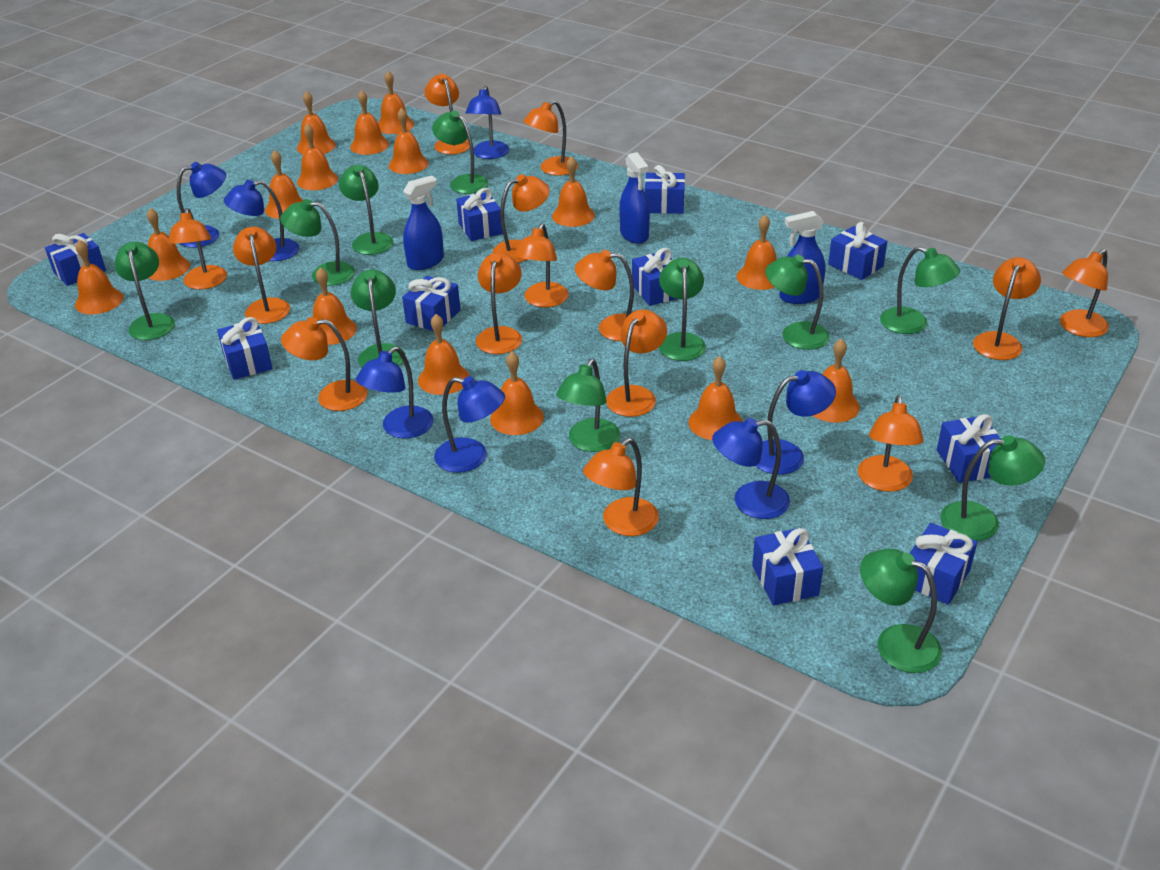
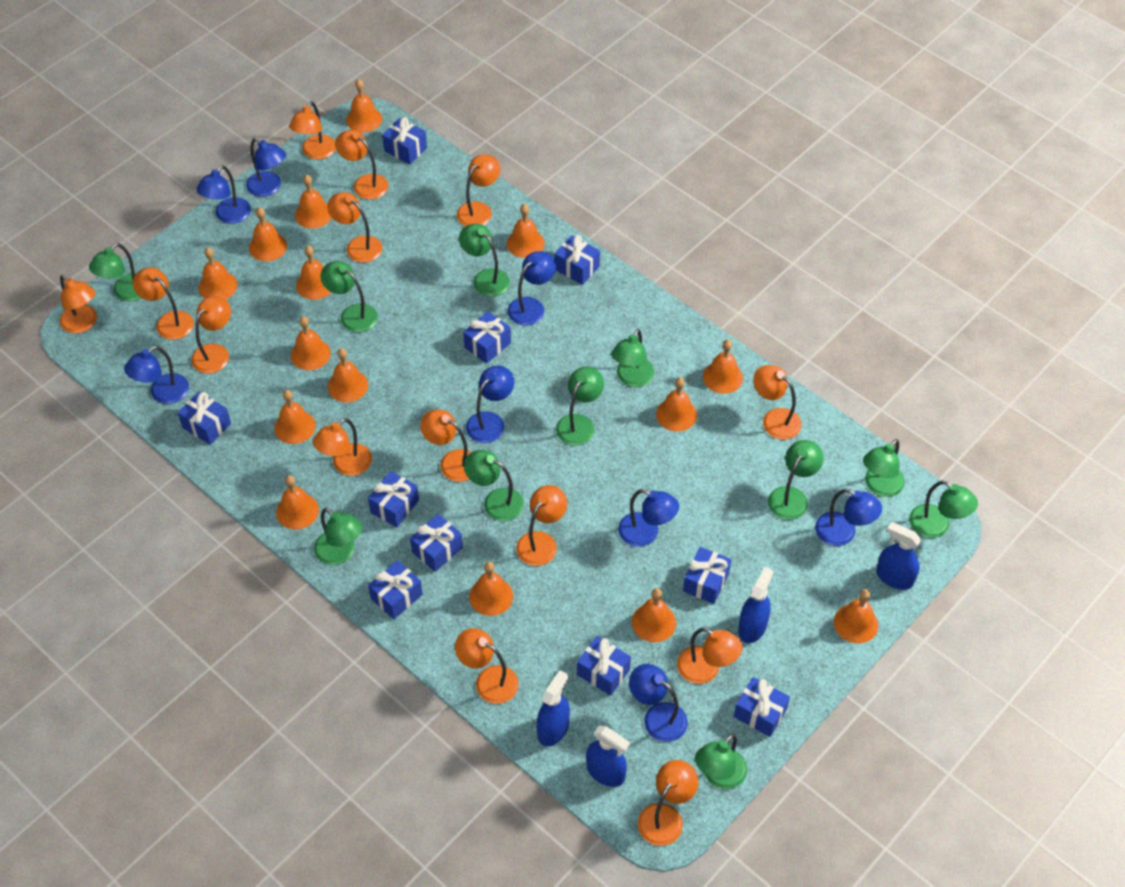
blue lamp: [177,162,226,248] [224,180,299,261] [356,346,434,438] [434,376,505,473] [466,86,509,159] [712,418,790,519] [756,370,836,475] = 7 -> [124,346,189,404] [196,165,251,224] [246,138,286,197] [466,366,514,443] [508,251,556,326] [618,489,679,547] [629,664,688,742] [815,488,882,546] = 8
blue spray bottle: [403,176,444,270] [619,152,650,244] [779,211,825,304] = 3 -> [537,670,570,746] [586,725,630,787] [738,567,773,643] [876,522,921,590] = 4

